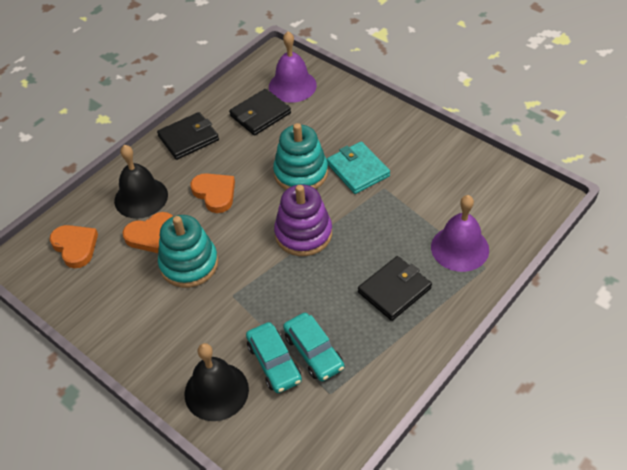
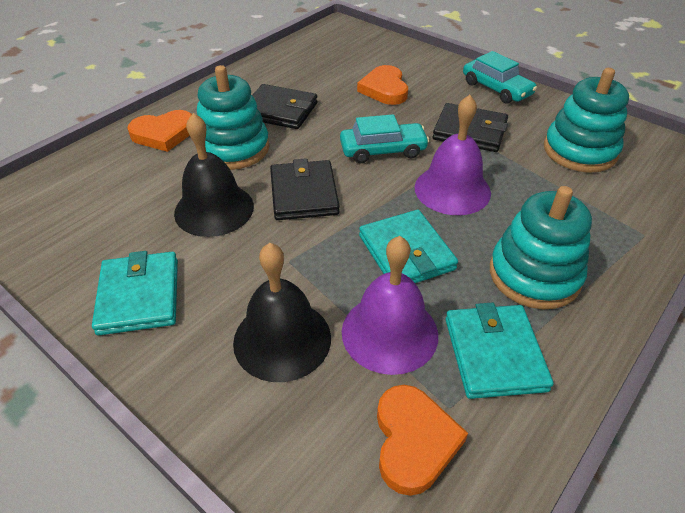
purple stacking toy: [274,184,332,256] = 1 -> none = 0
turquoise stacking toy: [158,215,218,288] [273,123,328,190] = 2 -> [197,65,269,170] [490,186,592,309] [544,68,629,173] = 3
turquoise wallet: [327,141,390,194] = 1 -> [92,251,178,335] [359,210,458,283] [445,303,554,399] = 3

